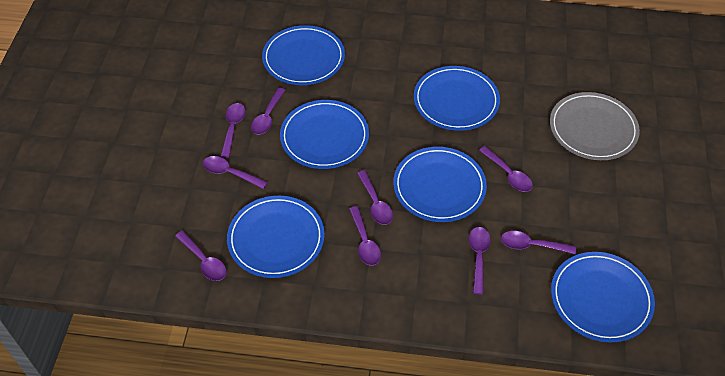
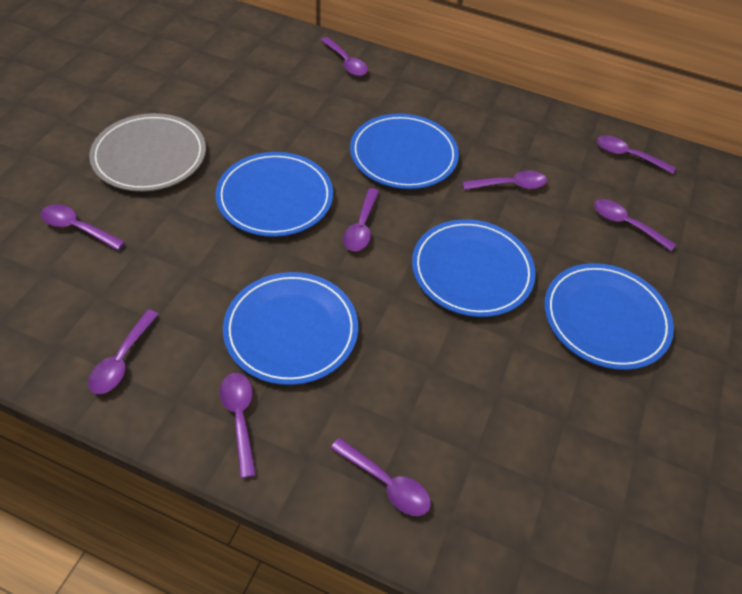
blue plate: [227,196,325,278] [262,25,345,85] [280,100,369,169] [393,147,487,222] [414,66,500,131] [551,252,655,343] = 6 -> [215,152,333,237] [223,272,358,385] [350,114,459,189] [412,219,536,317] [544,263,674,370] = 5

